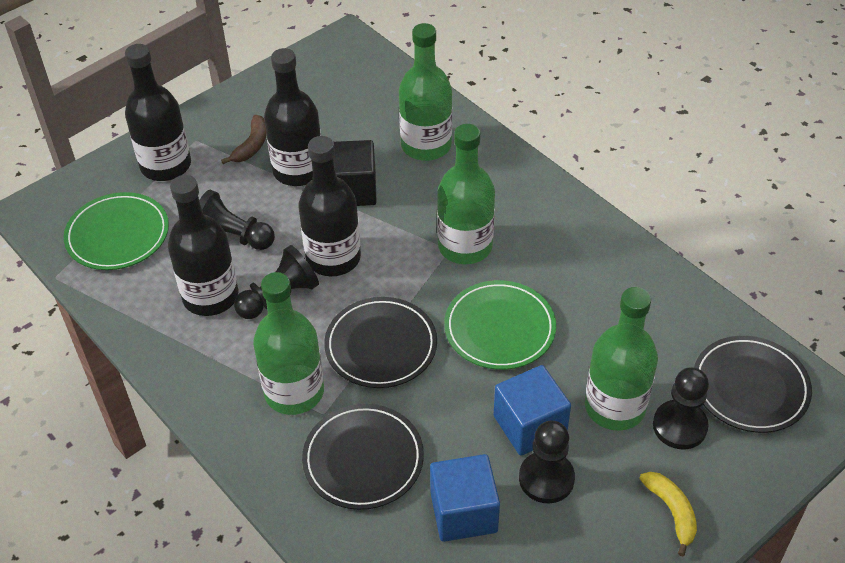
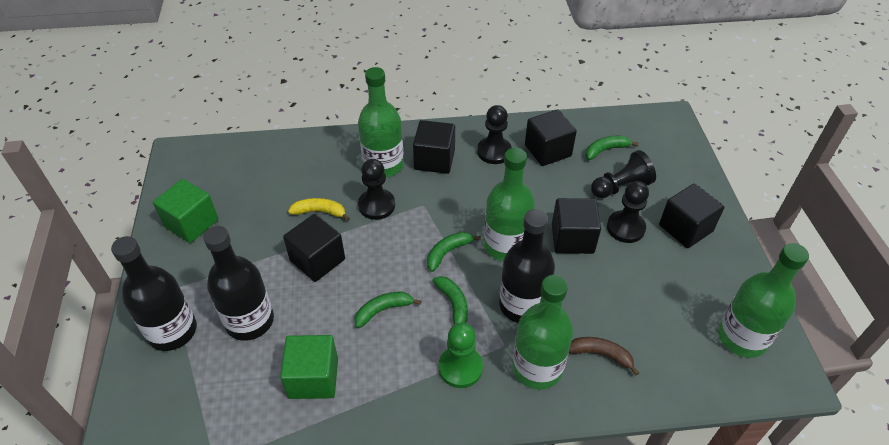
black bottle: [125,44,191,181] [168,175,238,316] [264,48,321,186] [299,136,361,276] = 4 -> [111,236,197,351] [203,226,274,341] [499,209,555,323] = 3
black cube: [333,140,377,206] = 1 -> [283,214,345,282] [413,120,455,174] [525,109,577,166] [552,198,601,254] [659,184,724,248] = 5
black plate: [302,404,424,510] [324,297,437,388] [694,336,812,433] = 3 -> none = 0
blue cube: [430,454,500,542] [494,365,571,455] = 2 -> none = 0
green banana: none = 0 -> [354,292,421,328] [427,232,481,272] [432,276,468,325] [585,136,639,160] = 4
green cube: none = 0 -> [153,179,218,243] [280,335,338,399] = 2
green pawn: none = 0 -> [439,322,483,388] = 1
green plate: [64,192,169,270] [444,280,556,370] = 2 -> none = 0

